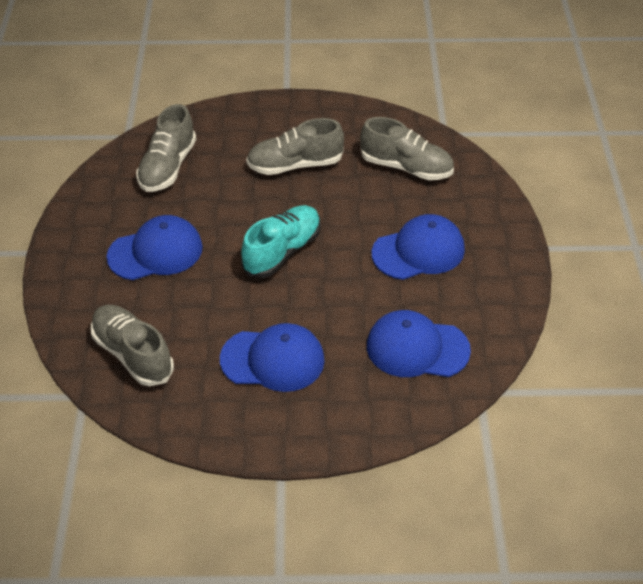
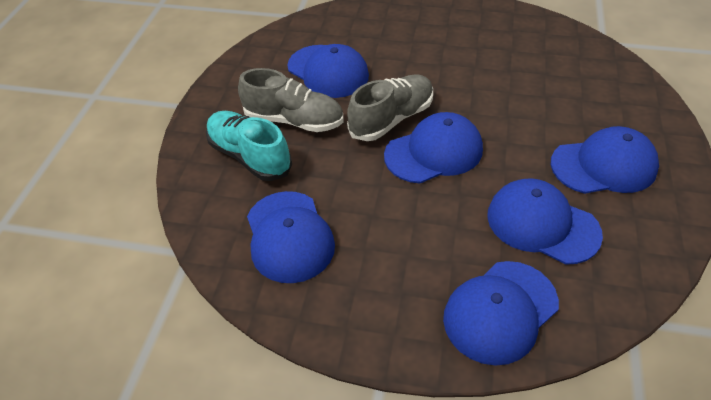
blue cap: [107,215,203,280] [220,323,325,392] [367,310,471,377] [372,214,465,280] = 4 -> [247,191,335,283] [287,44,369,98] [384,112,483,183] [443,261,559,366] [487,178,603,265] [551,126,659,194] = 6
grey shoe: [91,305,174,386] [136,104,196,192] [246,118,344,175] [360,117,454,180] = 4 -> [238,68,344,132] [347,74,433,141] = 2

